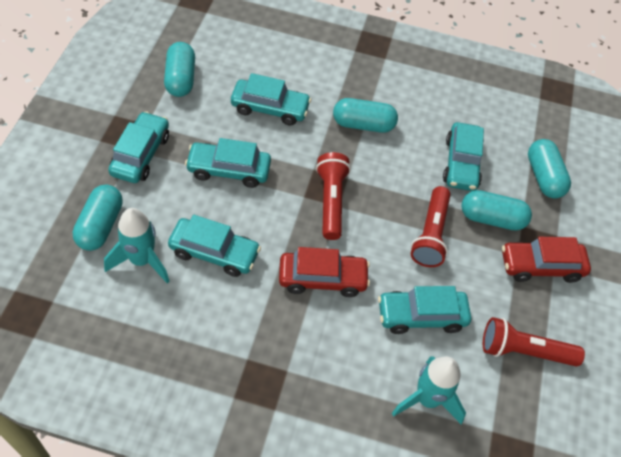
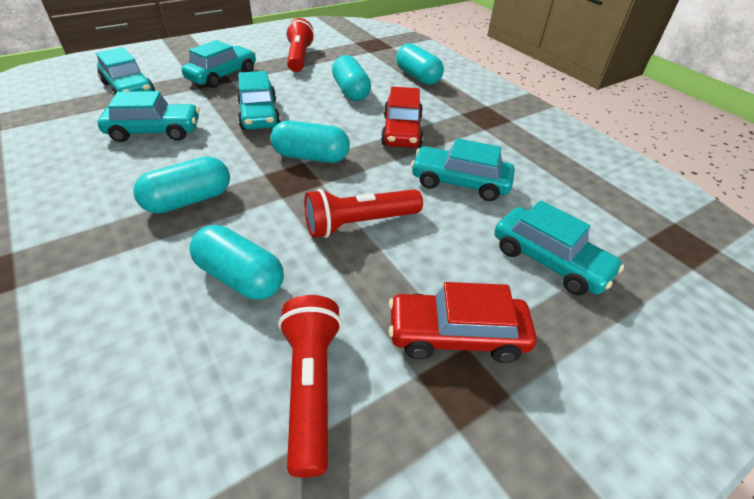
turquoise rocket: [104,208,170,284] [392,356,466,424] = 2 -> none = 0

